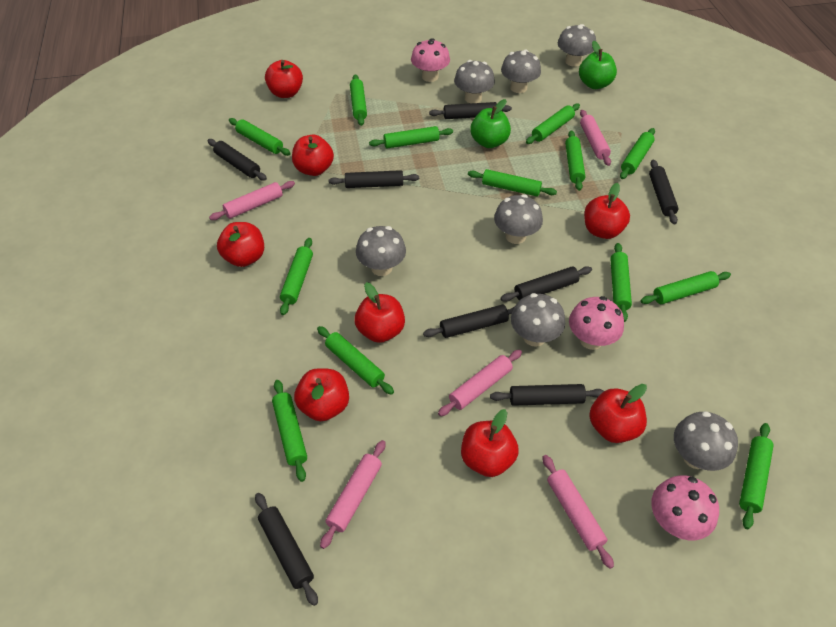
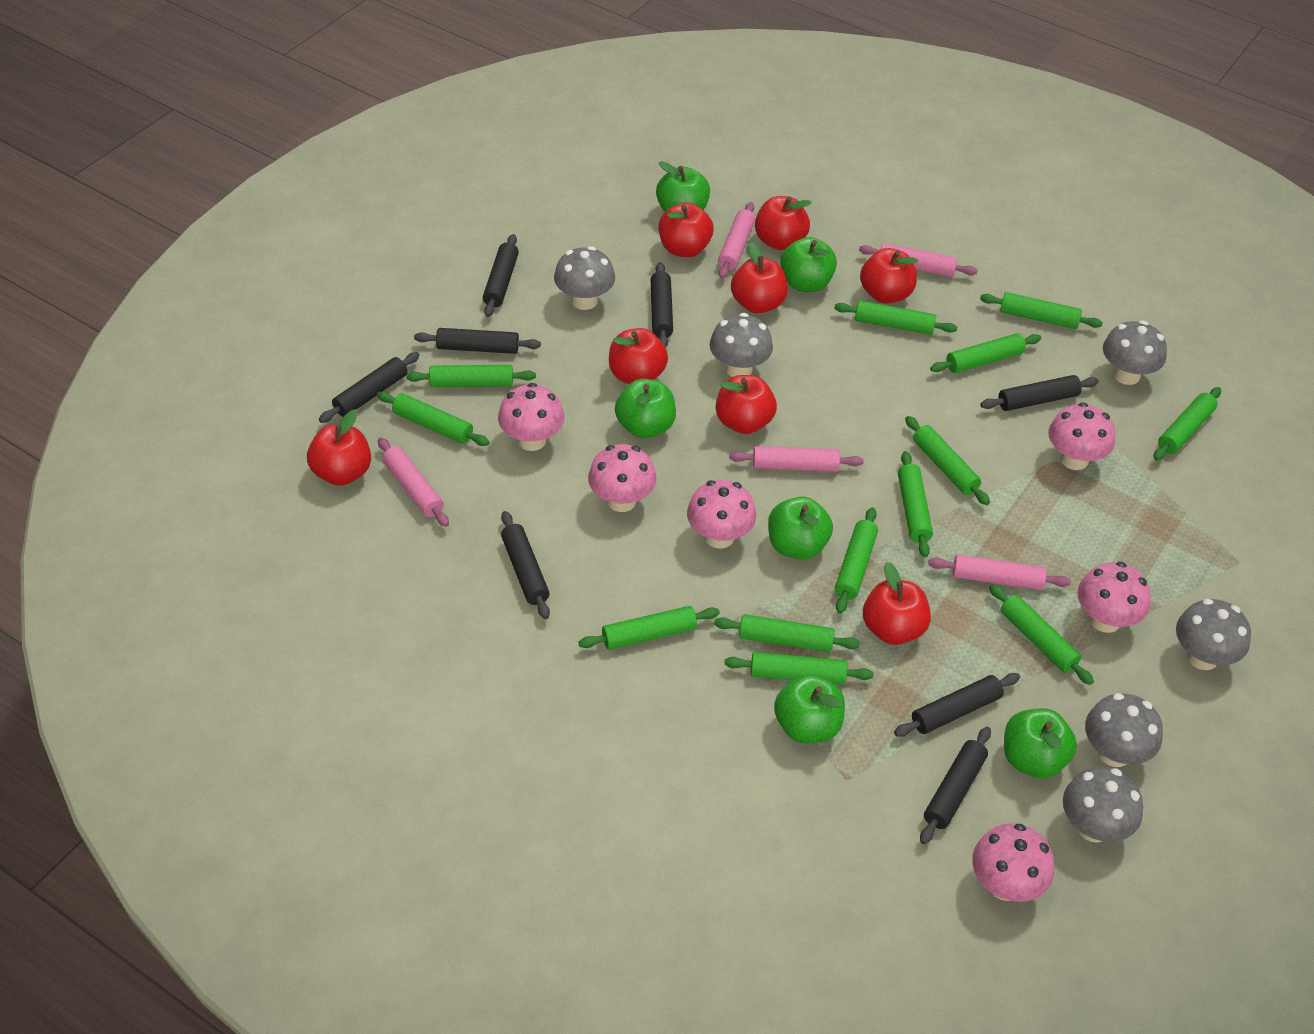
green apple: [470,99,511,148] [579,41,617,89] = 2 -> [615,379,676,438] [656,161,710,212] [768,497,833,560] [774,674,845,744] [780,237,837,292] [1004,708,1077,778] = 6
grey mushroom: [356,226,406,276] [454,60,495,103] [494,194,543,244] [501,50,541,93] [511,293,565,347] [558,24,596,67] [674,411,738,471] = 7 -> [554,246,615,310] [710,313,773,377] [1063,767,1143,843] [1085,693,1163,767] [1103,321,1167,385] [1176,599,1251,670] = 6
pink mushroom: [411,38,450,82] [569,296,624,350] [651,475,719,540] = 3 -> [498,383,564,451] [588,444,656,512] [687,480,756,548] [972,823,1054,902] [1048,402,1115,470] [1078,562,1151,633] = 6

